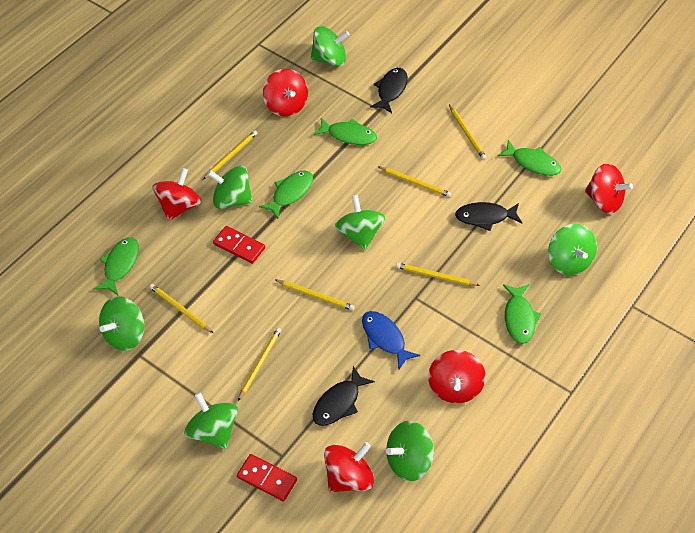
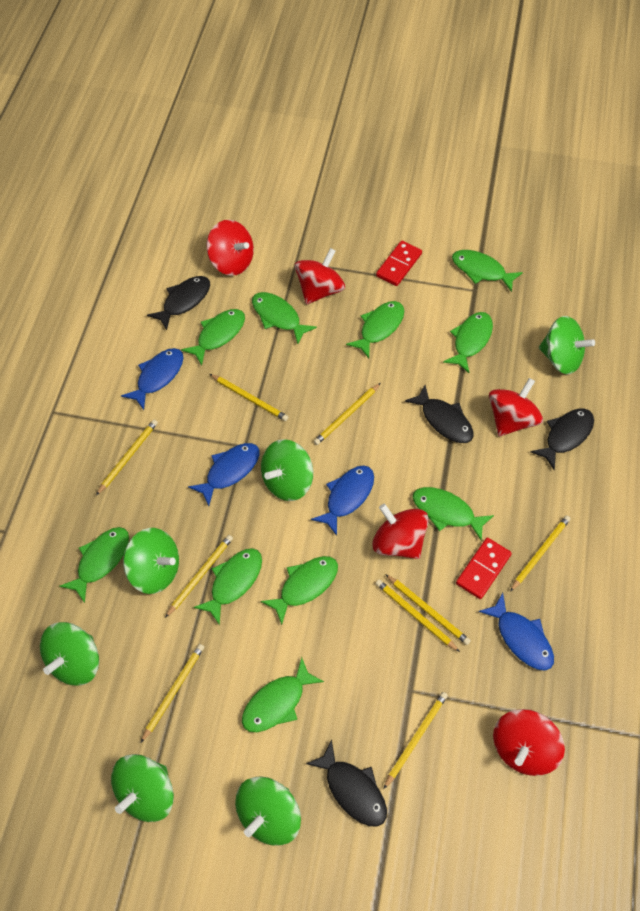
black fish: [313,366,375,426] [370,68,408,113] [455,202,522,231] = 3 -> [147,276,210,330] [306,740,387,826] [405,385,473,443] [530,409,594,470] = 4
blue fish: [362,311,420,369] = 1 -> [121,348,184,410] [188,443,259,506] [311,465,374,536] [478,593,554,670] = 4
green fish: [94,237,139,295] [259,171,313,219] [314,118,377,145] [498,140,561,176] [503,284,541,344] = 5 -> [59,527,129,603] [181,309,245,365] [193,548,262,626] [242,657,324,732] [252,292,317,344] [261,556,338,625] [346,301,404,358] [412,487,494,541] [443,312,493,373] [452,250,523,292] = 10
green spinning top: [99,296,144,351] [185,392,238,449] [207,166,253,209] [310,26,350,66] [335,195,385,251] [386,421,434,481] [548,224,597,275] = 7 -> [40,622,99,685] [111,754,174,822] [123,528,179,594] [235,776,301,846] [261,439,313,501] [539,316,595,374] = 6
yellow pencil: [149,284,213,333] [203,130,257,179] [238,327,282,401] [275,280,355,311] [378,167,451,197] [396,263,480,286] [449,105,486,160] = 7 -> [96,420,158,495] [141,644,204,743] [165,535,233,618] [210,374,288,421] [314,383,381,445] [376,579,460,652] [383,692,448,789] [385,574,471,645] [510,515,571,592] = 9

